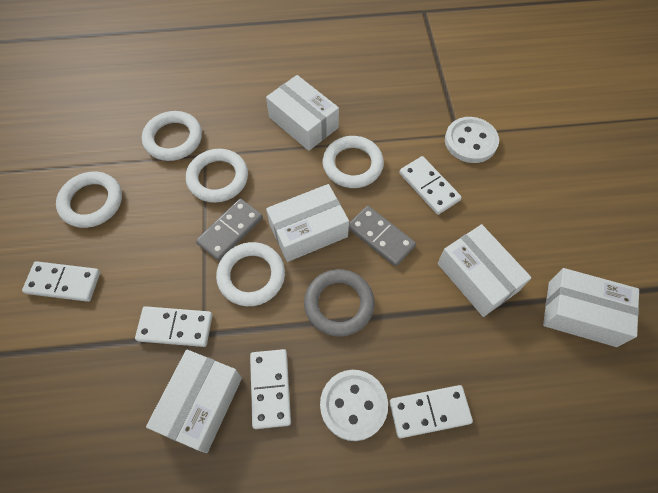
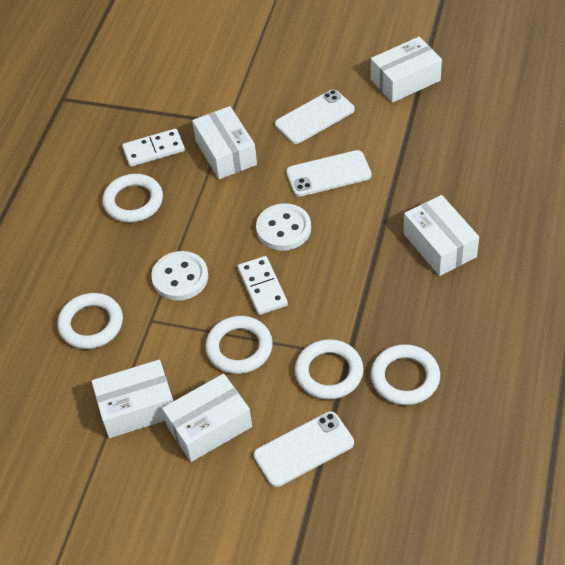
grey domino: [196,199,263,261] [349,206,416,266] = 2 -> none = 0
grey ring: [304,269,375,337] = 1 -> none = 0
white domino: [22,261,100,302] [135,306,213,347] [250,349,291,429] [389,385,473,438] [399,156,462,215] = 5 -> [122,129,185,167] [238,256,288,315] = 2
white phone: none = 0 -> [254,411,354,487] [275,89,355,144] [286,150,372,197] = 3

